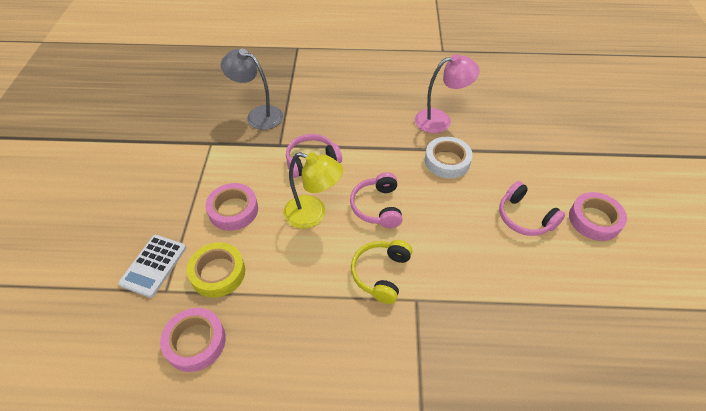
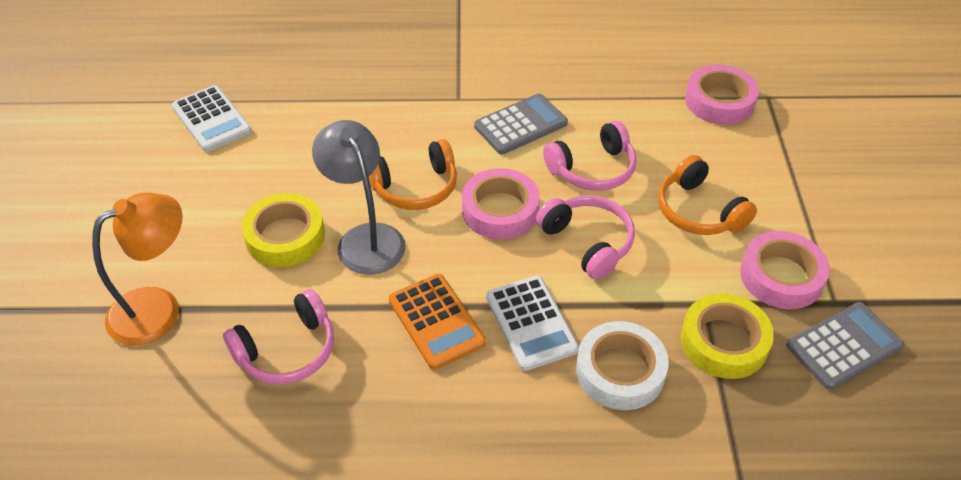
grey calculator: none = 0 -> [474,94,568,155] [786,302,904,390] = 2
orange calculator: none = 0 -> [389,274,486,370] = 1
orange headphones: none = 0 -> [369,139,457,210] [658,155,757,235] = 2
orange lamp: none = 0 -> [92,193,182,345] = 1
pink lamp: [415,54,480,133] = 1 -> none = 0
white calculator: [118,235,186,298] = 1 -> [172,85,252,152] [486,276,579,371] = 2
yellow headphones: [351,240,412,304] = 1 -> none = 0
yellow lamp: [283,152,343,229] = 1 -> none = 0
yellow tape: [187,242,245,298] = 1 -> [242,193,325,267] [681,293,774,379] = 2

